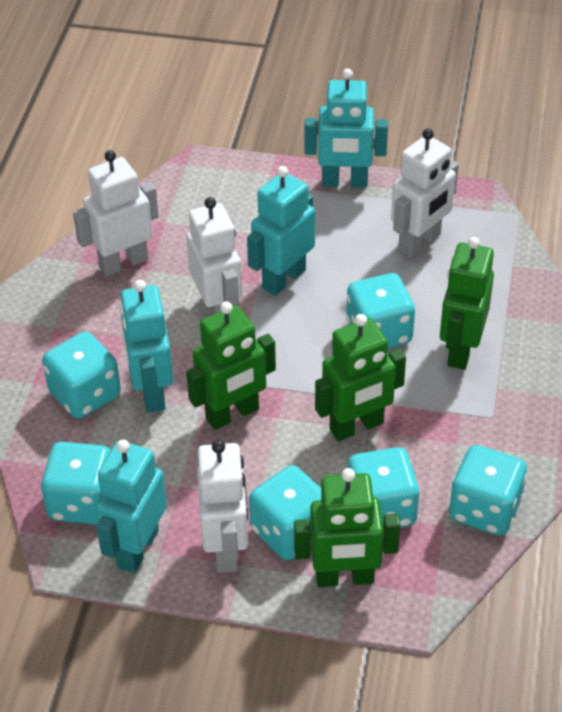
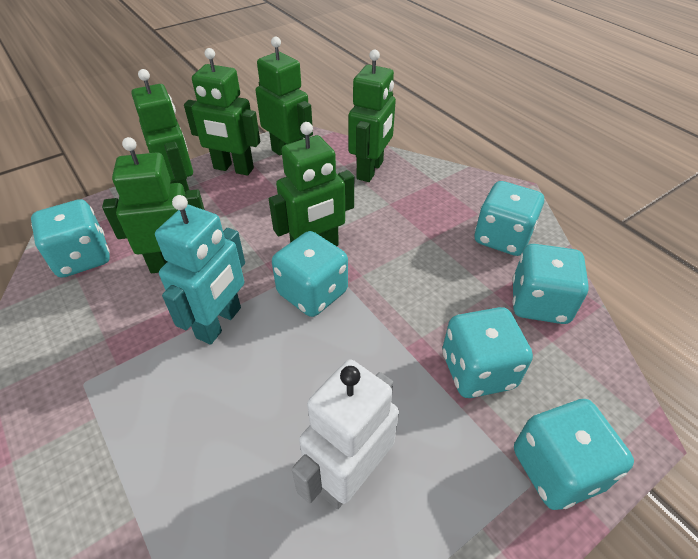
green robot: [186,302,276,430] [294,468,400,587] [315,314,406,441] [440,237,494,370] = 4 -> [102,137,205,273] [131,69,193,194] [184,48,260,176] [256,37,313,155] [269,122,354,246] [348,50,396,182] = 6
turquoise robot: [95,439,167,573] [120,280,173,413] [247,166,315,296] [305,69,388,188] = 4 -> [155,195,245,345] = 1
white robot: [73,150,159,277] [186,197,242,315] [197,440,248,573] [391,128,459,258] = 4 -> [292,359,399,509] = 1

